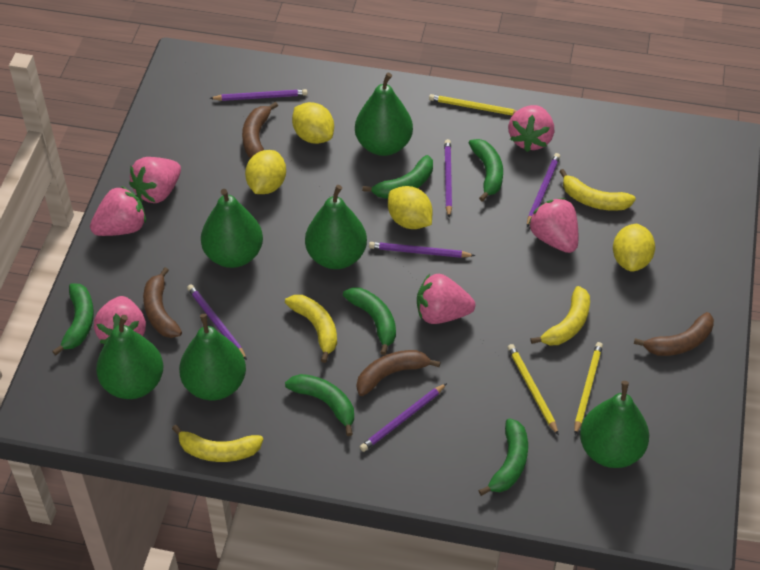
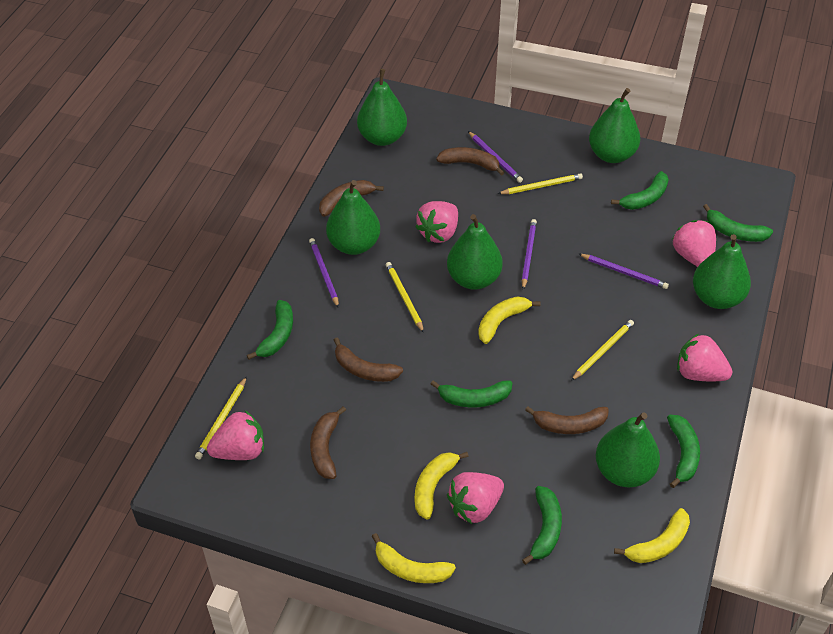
brown banana: [143,267,182,338] [242,102,278,158] [357,350,441,396] [634,312,714,356] = 4 -> [310,406,346,479] [319,180,384,217] [334,337,403,382] [436,147,504,176] [525,406,609,434] = 5
pink strawberry: [90,186,146,236] [94,296,146,344] [129,157,181,203] [417,274,475,324] [508,105,554,152] [529,198,578,253] = 6 -> [207,411,264,460] [415,201,458,243] [447,472,504,524] [672,220,716,267] [677,334,732,381] = 5
purple pencil: [187,284,247,360] [209,89,308,101] [360,383,447,452] [369,242,475,258] [444,139,452,217] [527,153,560,227] = 6 -> [309,238,339,308] [468,131,523,183] [522,219,537,290] [579,254,669,289] = 4
yellow lemon: [245,150,286,194] [292,102,334,144] [388,186,433,229] [613,224,655,272] = 4 -> none = 0
yellow pencil: [429,94,517,116] [508,344,559,435] [574,342,603,435] = 3 -> [195,376,247,459] [386,262,424,333] [498,173,583,194] [571,320,634,381] = 4

